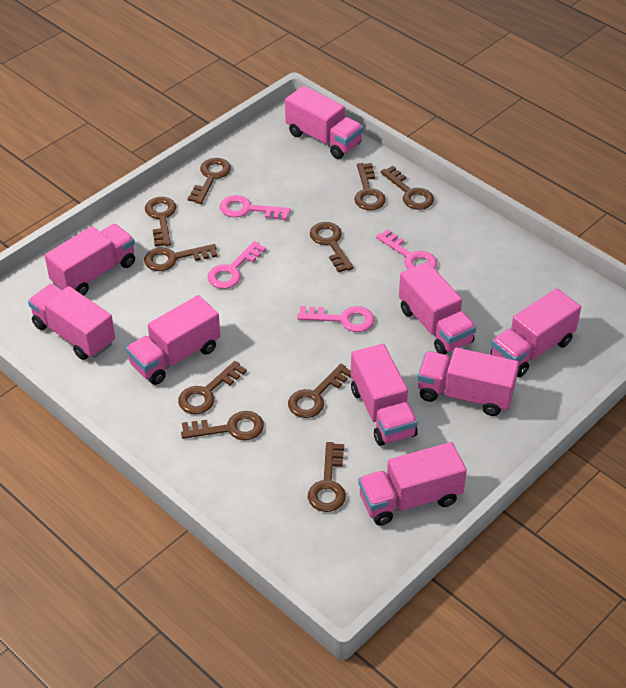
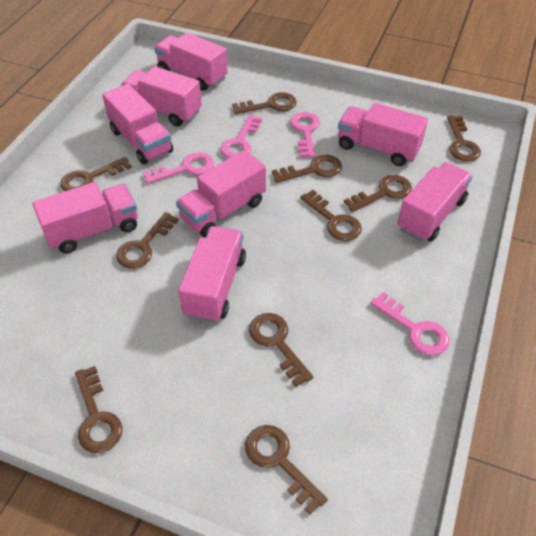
pink truck: [28,284,115,360] [45,224,135,296] [126,295,220,385] [285,86,363,159] [351,344,418,446] [358,442,467,526] [399,262,476,355] [418,347,519,416] [490,288,581,377] = 9 -> [32,182,138,254] [102,84,173,164] [121,66,202,127] [154,32,228,91] [176,150,266,238] [178,226,246,323] [338,103,428,166] [397,162,473,242] = 8

